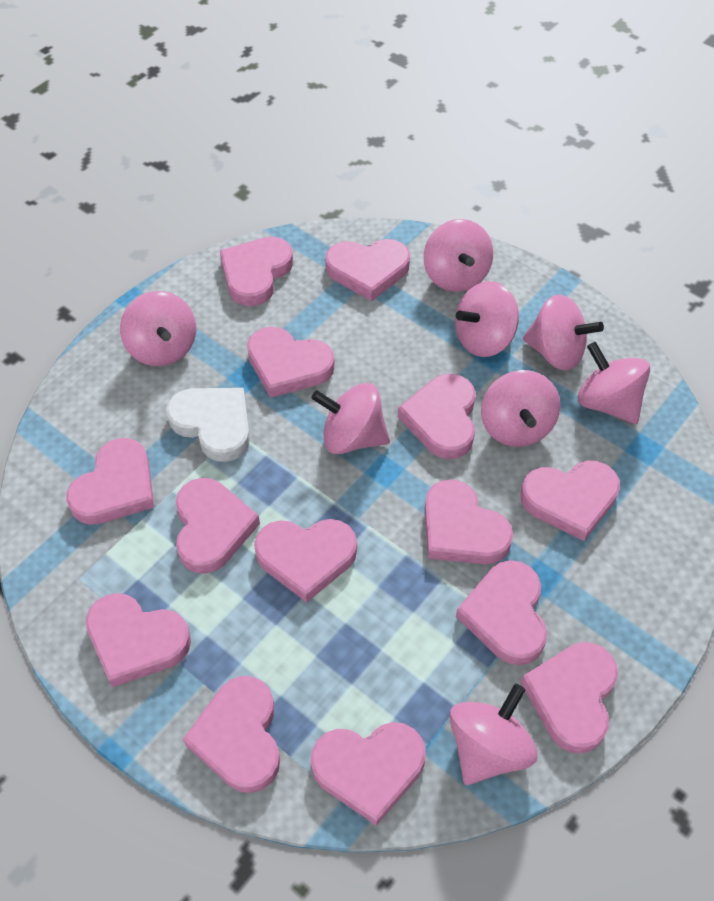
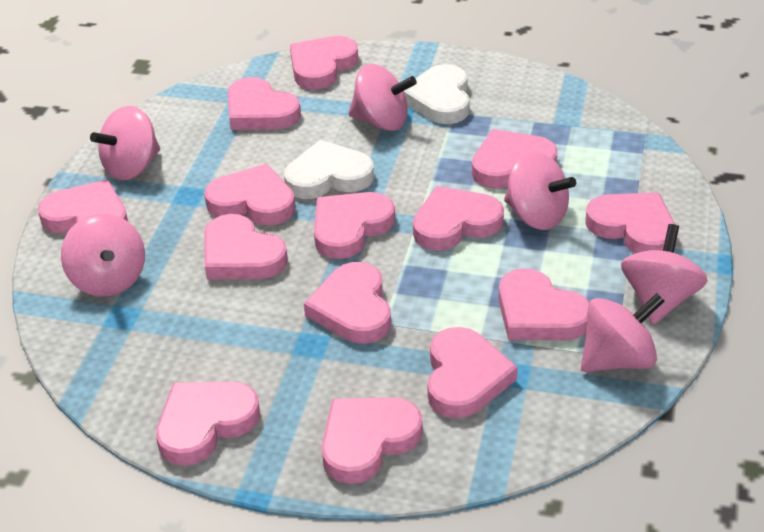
pink spinning top: [120,291,196,366] [311,383,390,454] [424,219,493,292] [449,683,538,785] [455,281,519,357] [481,370,560,447] [523,294,604,370] [578,342,650,424] = 8 -> [61,214,145,297] [90,106,160,180] [348,64,417,131] [504,152,576,230] [581,293,665,372] [621,224,708,324] = 6
white heart: [166,388,250,462] = 1 -> [284,140,374,199] [404,64,470,124] = 2

